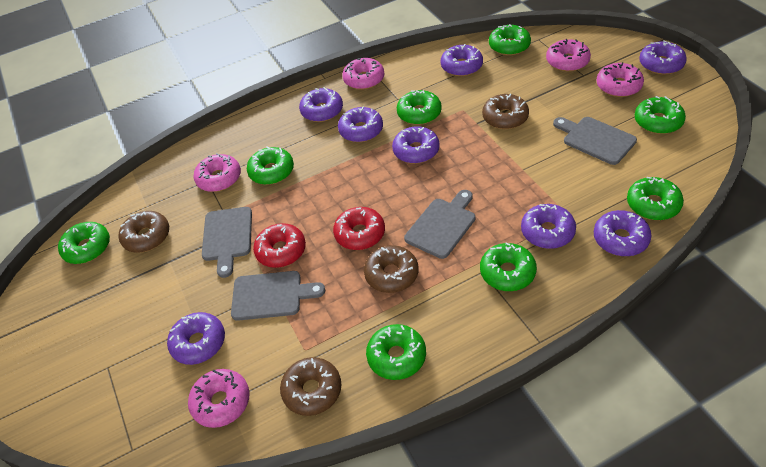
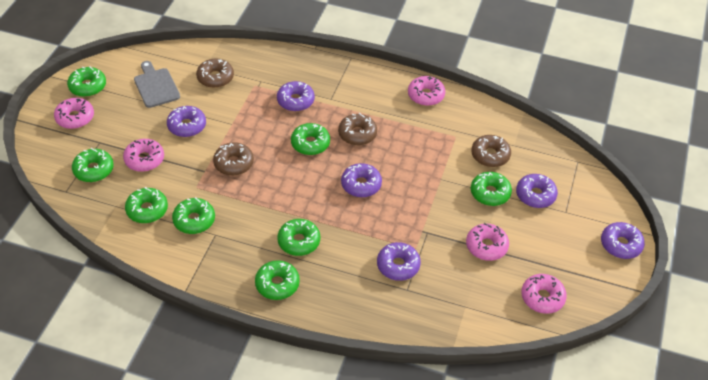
grey cutting board: [202,207,252,278] [231,271,325,321] [404,190,475,259] [553,117,637,165] = 4 -> [134,61,180,108] = 1
purple donut: [167,312,225,365] [299,87,343,122] [338,107,383,142] [392,126,440,164] [441,44,483,76] [521,204,576,249] [594,210,652,256] [639,40,687,75] = 8 -> [167,106,206,137] [277,81,315,111] [341,163,382,198] [377,242,421,281] [516,174,558,208] [601,222,645,259] = 6
red donut: [253,223,306,268] [333,207,385,250] = 2 -> none = 0

